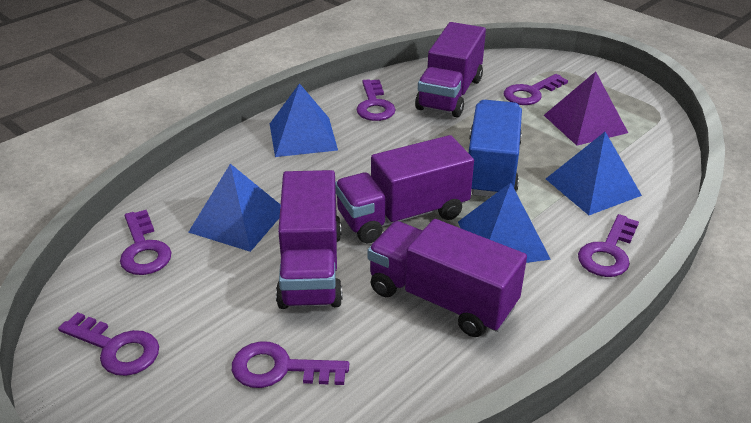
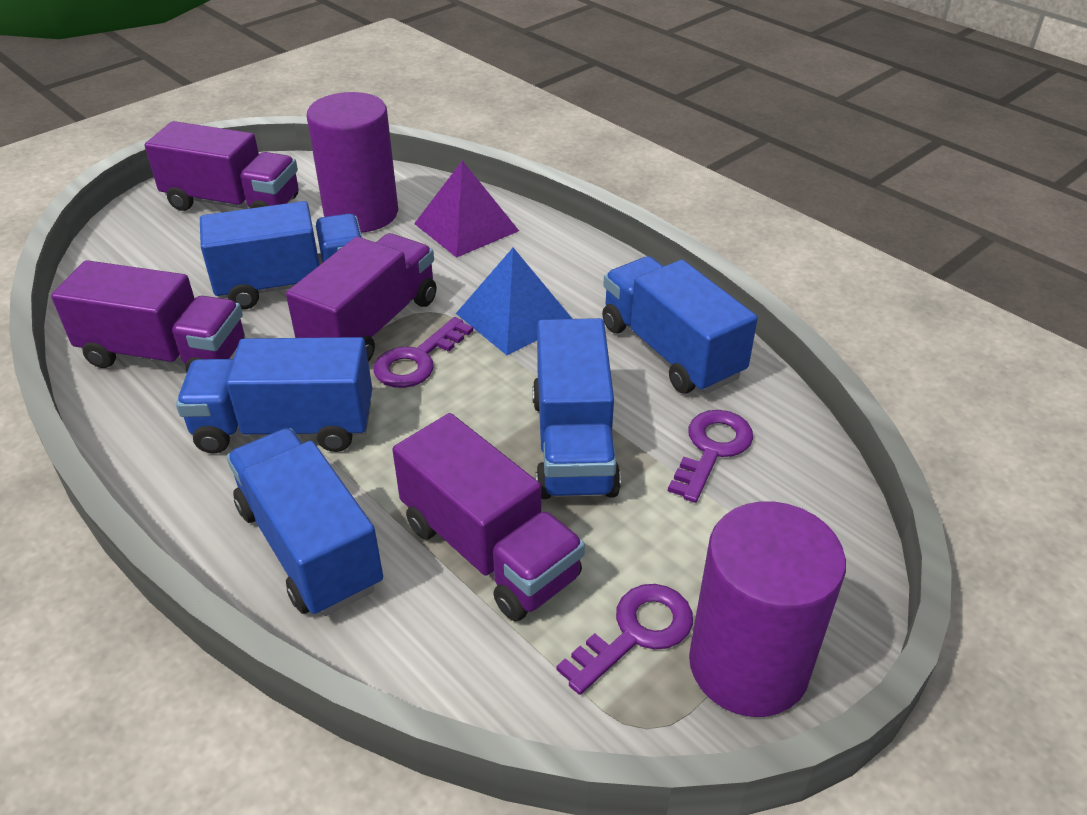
blue pyramid: [188,164,281,252] [270,83,338,157] [458,182,551,263] [546,132,642,215] = 4 -> [456,248,572,355] = 1
blue truck: [469,100,522,197] = 1 -> [176,337,372,454] [200,201,362,309] [227,428,383,616] [532,318,621,499] [602,256,758,394] = 5
purple cylinder: none = 0 -> [307,92,398,233] [689,501,846,717] = 2
purple key: [58,312,159,376] [120,210,172,275] [232,341,349,388] [356,79,396,121] [504,74,568,105] [578,214,639,277] = 6 -> [374,317,473,388] [556,584,693,695] [668,410,753,503] = 3

